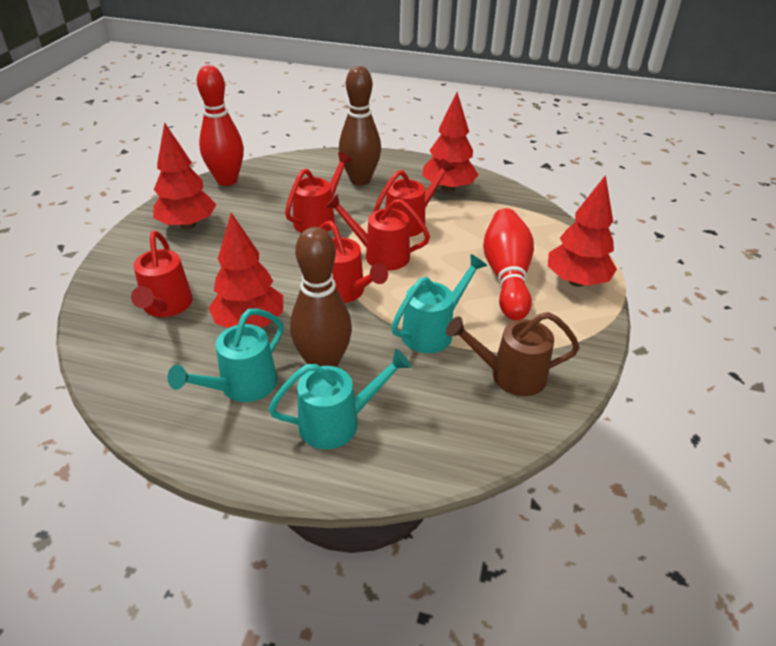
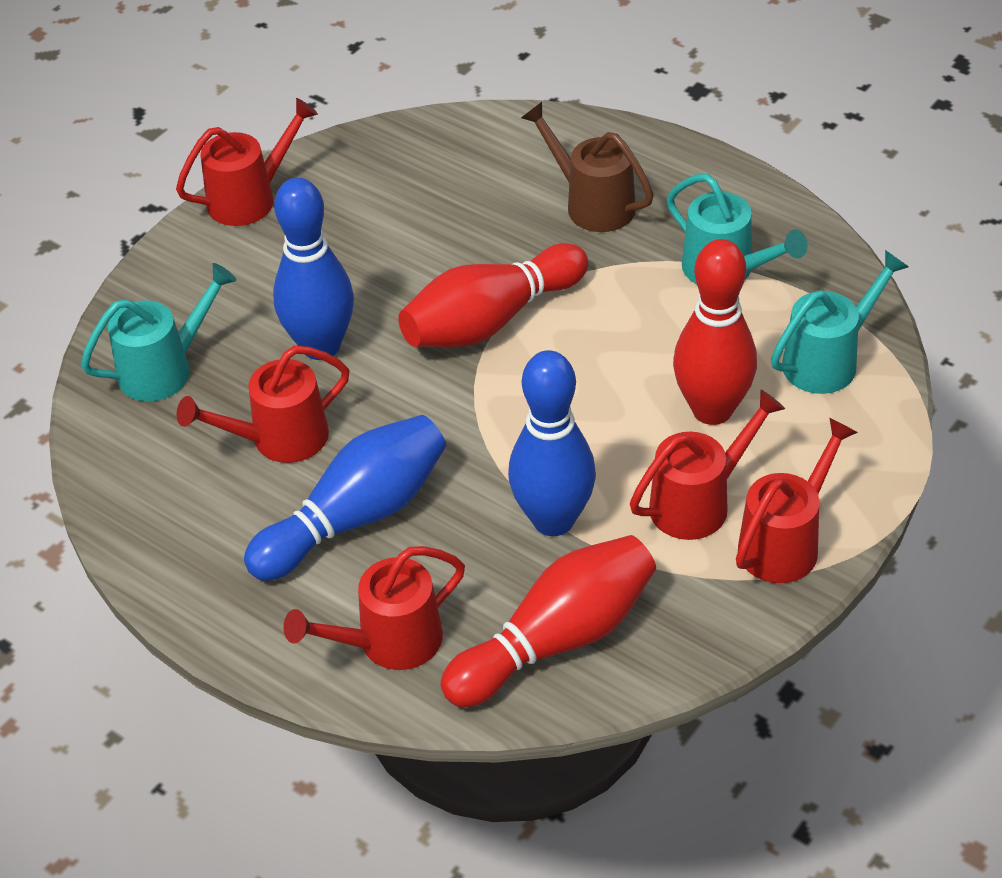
blue bowling pin: none = 0 -> [244,415,446,581] [273,178,354,360] [508,350,596,536] = 3
brown bowling pin: [290,227,352,367] [339,66,381,185] = 2 -> none = 0
red bowling pin: [197,65,244,186] [483,208,534,320] = 2 -> [398,243,588,347] [441,535,656,707] [673,239,757,425] = 3
red tree: [153,122,216,229] [209,213,283,328] [422,92,479,192] [548,175,617,287] = 4 -> none = 0

